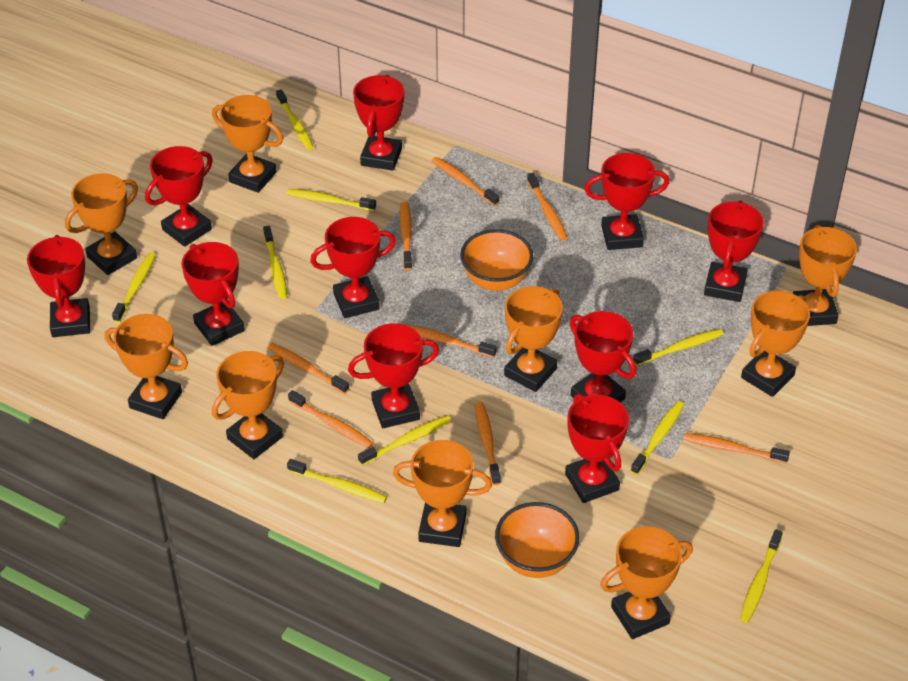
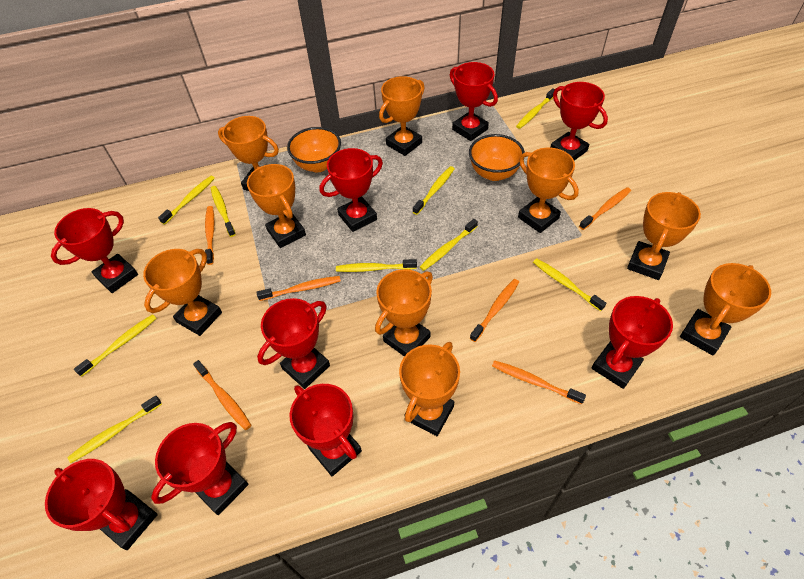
orange toothbrush: [267,343,349,394] [288,390,373,448] [400,202,412,270] [404,324,497,358] [432,157,499,206] [475,402,501,485] [527,173,567,241] [683,433,790,464] = 8 -> [193,360,251,430] [205,206,215,265] [257,276,341,301] [470,279,519,342] [492,360,586,404] [579,187,631,230] = 6
red trophy: [27,235,90,337] [145,146,213,247] [181,242,245,346] [310,217,396,318] [348,323,439,428] [353,75,404,171] [565,393,629,503] [570,311,636,402] [584,153,669,250] [704,201,764,302] = 10 -> [45,459,158,550] [51,208,138,293] [151,422,248,515] [257,298,330,389] [289,384,362,476] [319,148,383,232] [450,62,498,141] [550,82,608,160] [592,296,673,389] = 9

